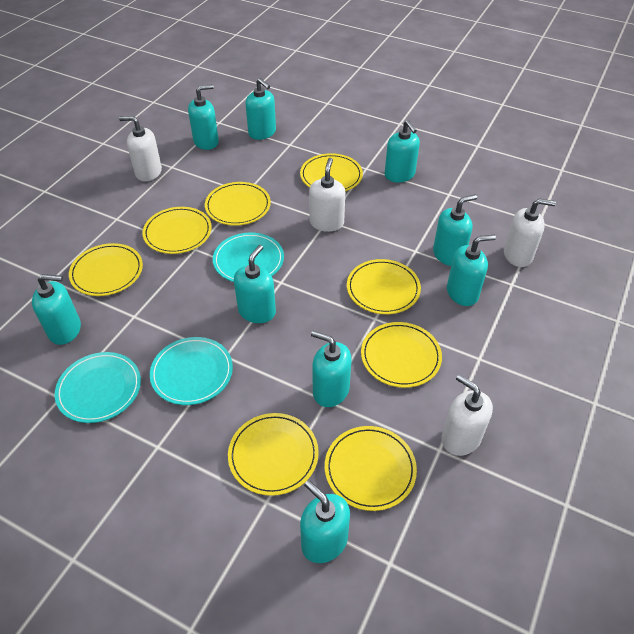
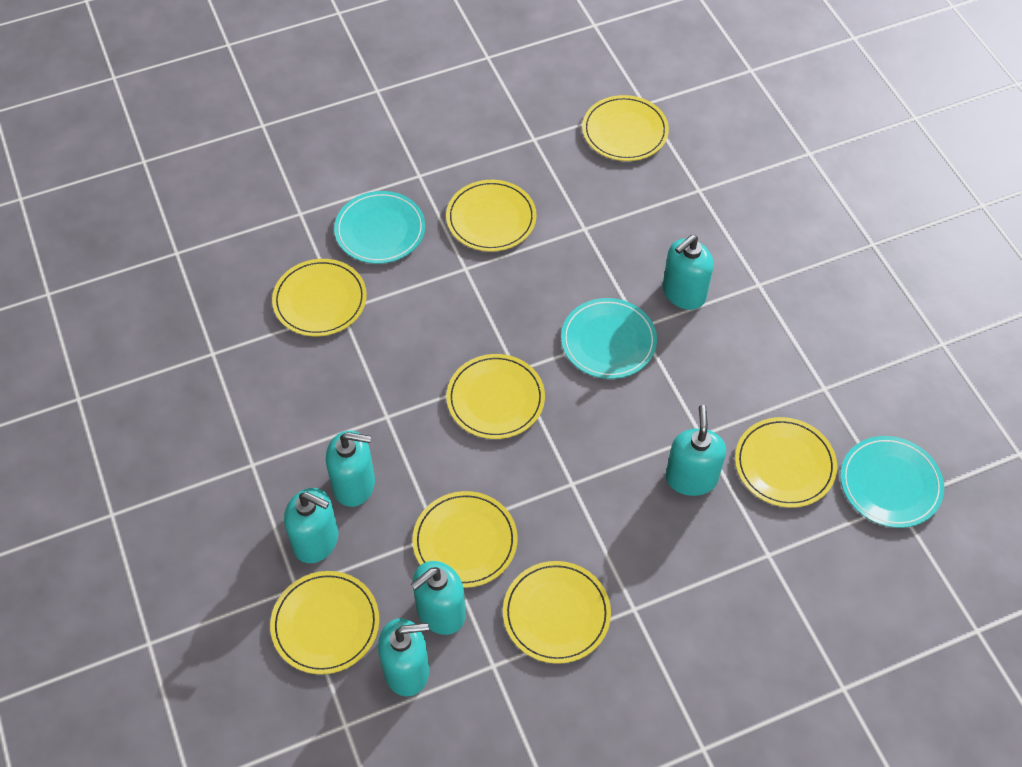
turquoise soap dispenser: [32,274,81,345] [188,84,219,150] [234,245,276,323] [245,78,276,140] [300,480,350,563] [311,331,351,407] [385,120,420,182] [433,194,477,266] [447,235,496,306] = 9 -> [284,488,338,563] [326,431,375,507] [378,618,429,696] [411,561,466,635] [663,235,714,310] [666,405,726,496] = 6
white soap dispenser: [119,116,162,181] [309,158,345,232] [441,374,493,456] [504,198,556,267] = 4 -> none = 0

